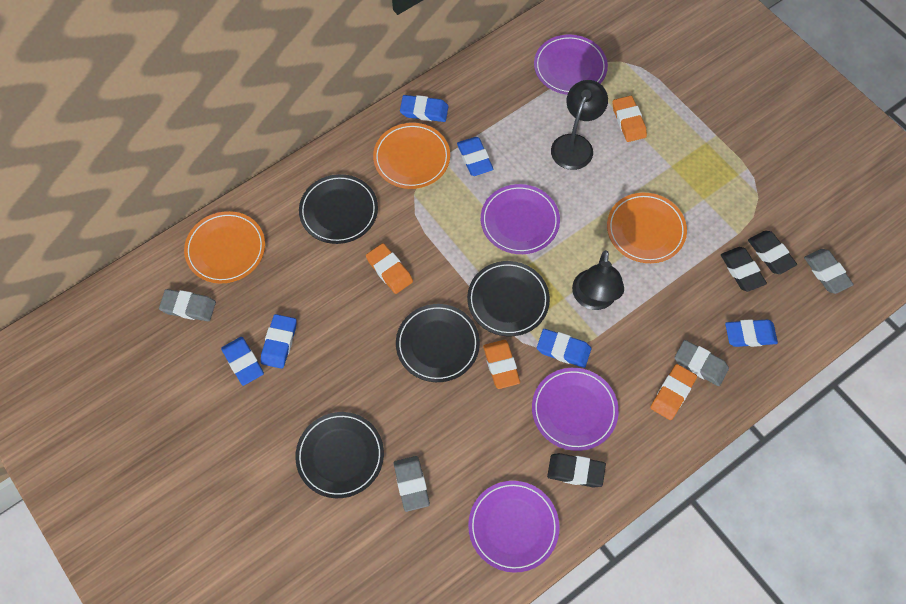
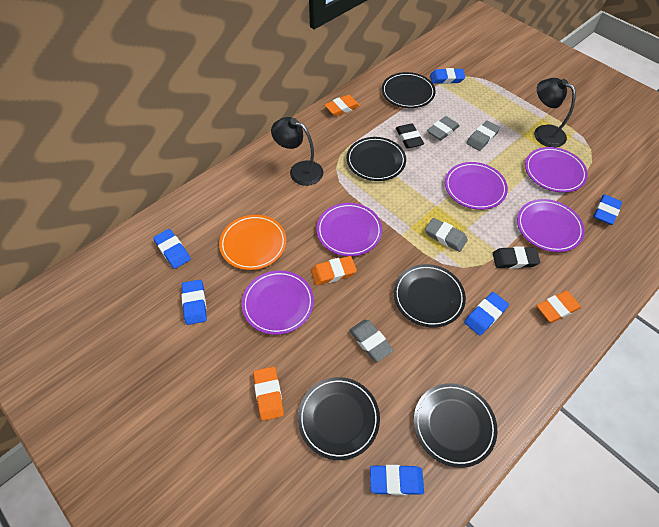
black eraser: [547,453,606,488] [721,247,767,292] [748,231,797,274] = 3 -> [396,123,424,148] [493,246,540,269] = 2
black plate: [295,412,384,498] [299,174,378,244] [396,304,480,382] [467,261,550,337] = 4 -> [298,377,380,460] [346,137,406,181] [382,72,436,108] [394,264,466,327] [414,383,498,468] = 5
orange plate: [184,211,265,283] [373,123,450,189] [607,193,687,263] = 3 -> [219,215,286,270] = 1
purple plate: [468,481,560,573] [481,184,560,254] [532,368,619,451] [534,35,608,95] = 4 -> [242,270,314,335] [317,203,382,256] [445,162,508,210] [517,199,585,252] [525,147,588,193] = 5

